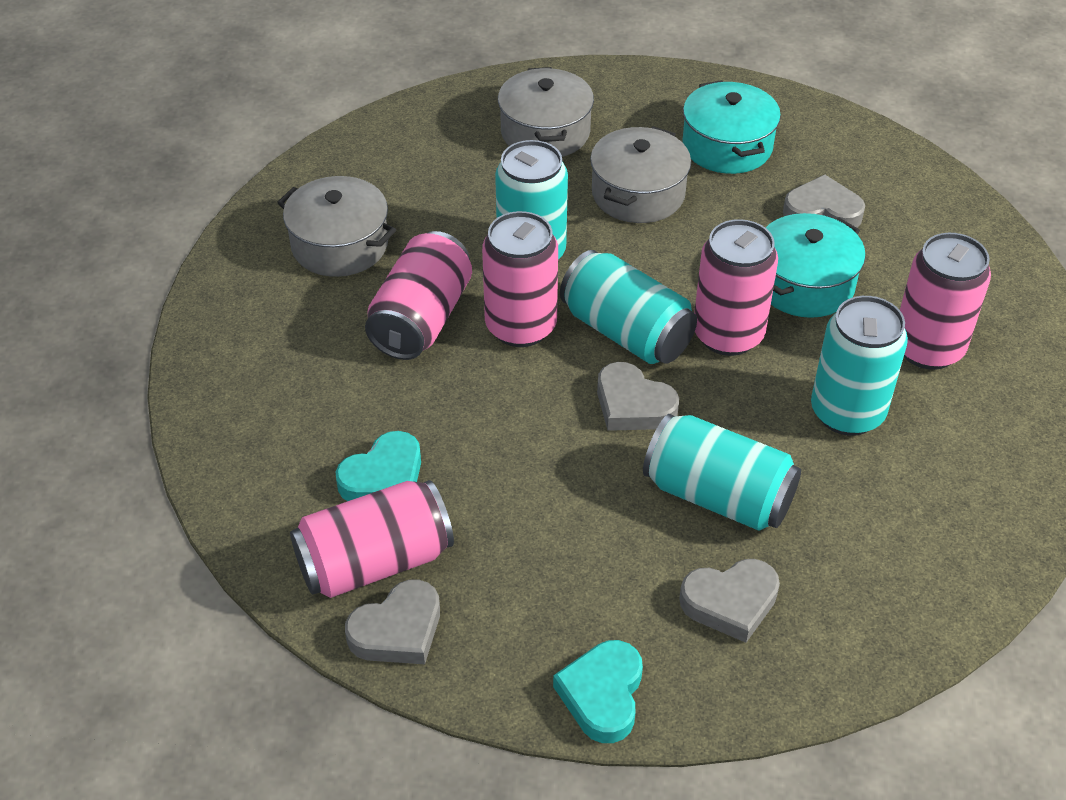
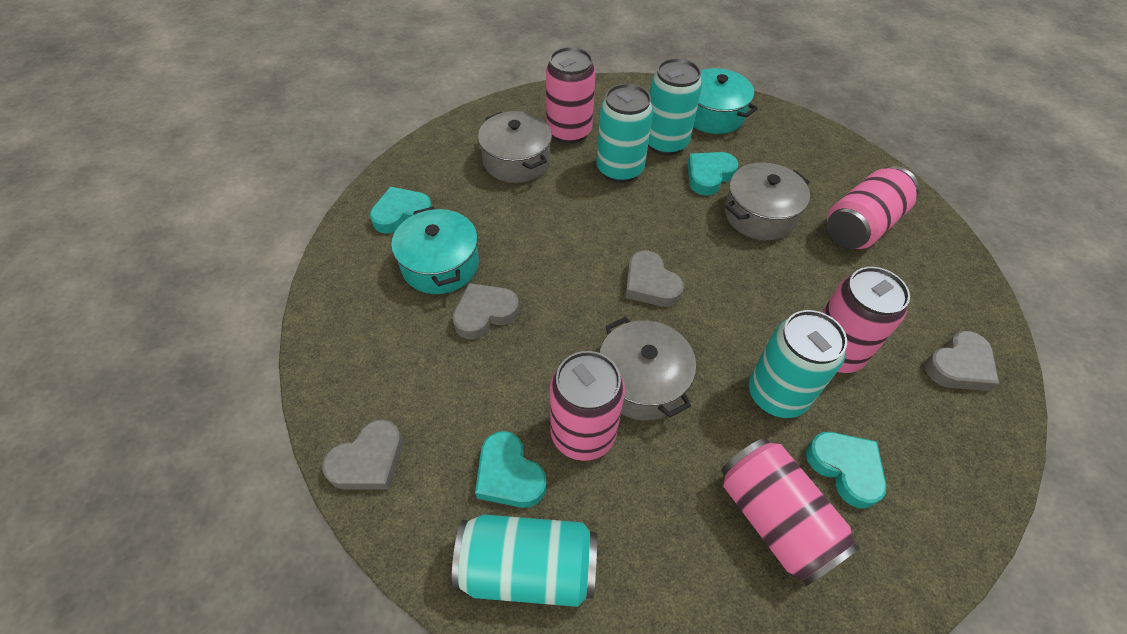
turquoise heart: [336,431,421,501] [553,640,643,743] = 2 -> [370,187,432,234] [475,431,547,508] [687,152,738,196] [806,432,886,508] = 4

